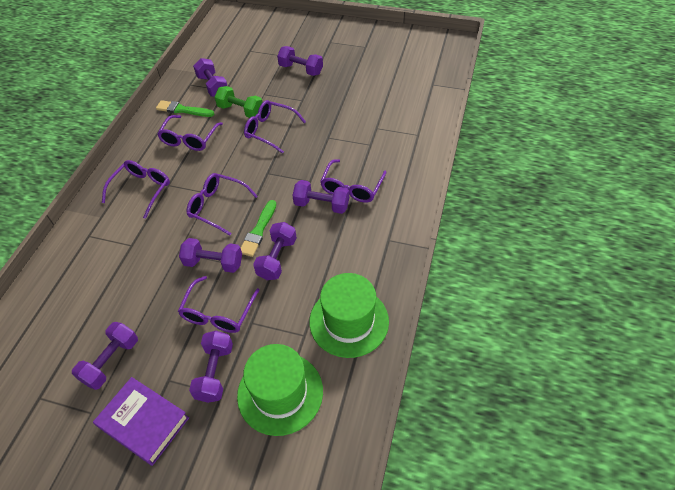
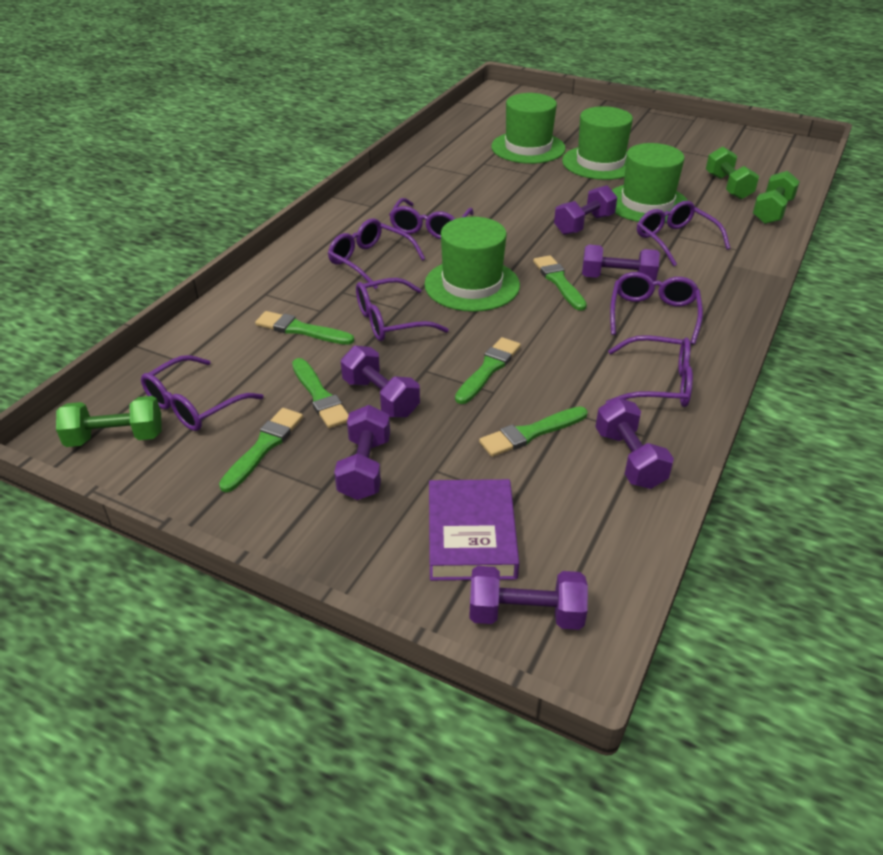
green brush: [156,100,214,117] [241,200,276,257] = 2 -> [219,408,303,492] [255,311,354,345] [292,358,349,428] [455,337,521,404] [479,406,588,457] [533,255,587,311] = 6
green dumbbell: [215,86,263,118] = 1 -> [56,396,162,447] [706,146,759,199] [753,171,800,224] = 3
green hat: [237,344,323,436] [309,273,389,358] = 2 -> [424,217,520,312] [491,93,566,164] [562,106,633,180] [612,143,688,223] = 4
purple dumbbell: [72,322,138,390] [179,238,242,273] [189,331,233,403] [193,58,227,97] [253,222,297,280] [277,46,323,76] [292,180,349,214] = 7 -> [334,405,390,500] [341,345,420,418] [469,566,588,630] [554,185,617,235] [582,245,660,281] [595,397,674,489] = 6
purple glasses: [102,160,170,219] [157,115,223,151] [178,276,260,333] [187,173,258,235] [244,100,306,153] [320,159,387,203] = 6 -> [141,355,264,431] [328,218,425,290] [356,278,449,341] [389,198,474,239] [606,335,693,407] [610,272,703,345] [637,201,730,266] = 7

